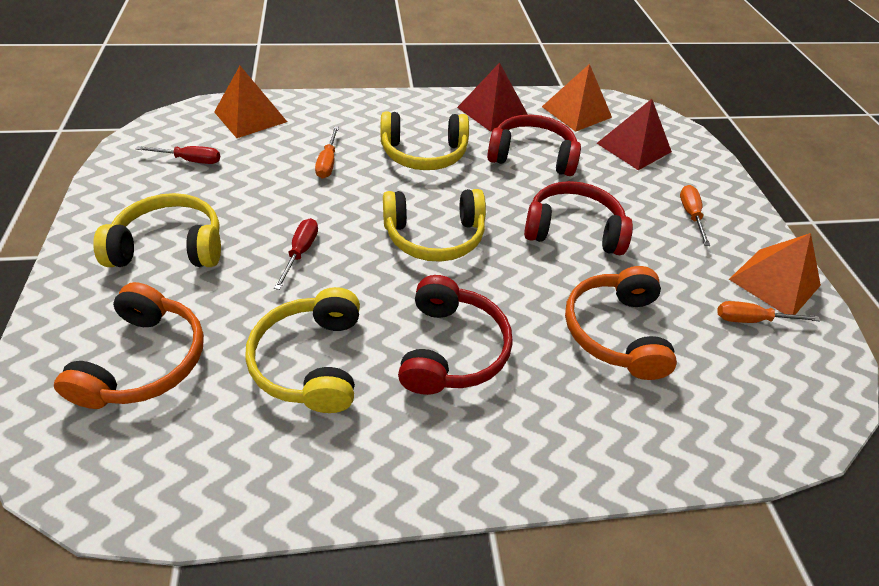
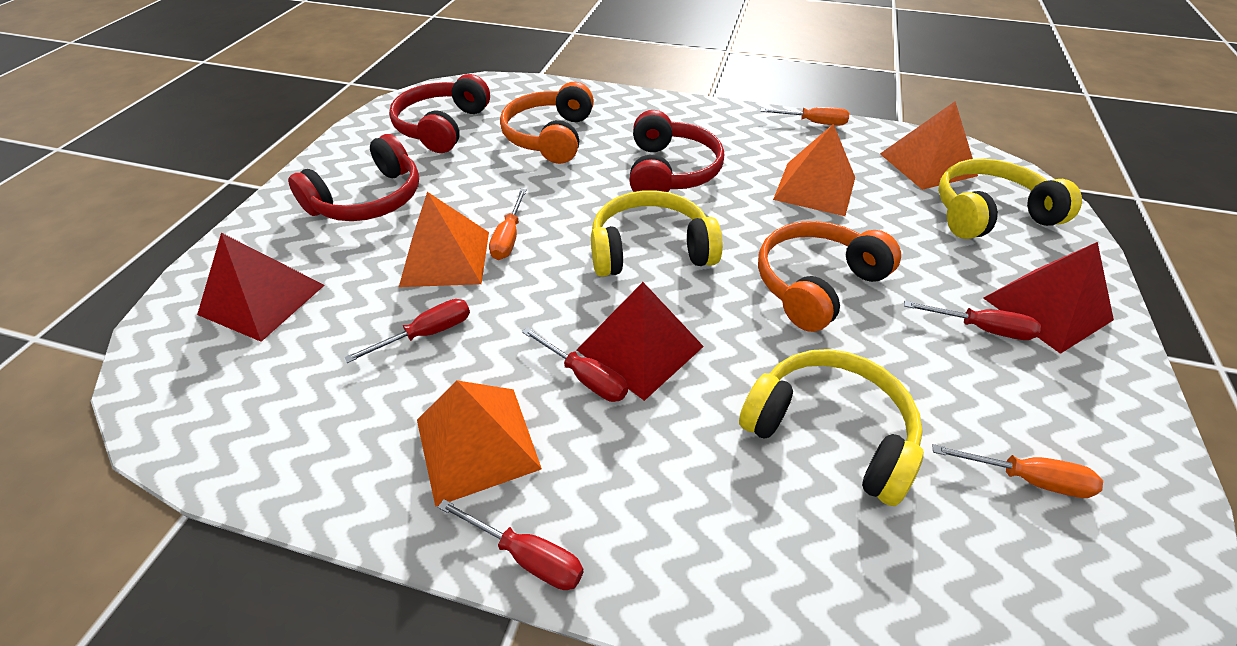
orange pyramid: [214,66,287,138] [542,64,612,132] [729,233,821,319] = 3 -> [399,192,489,287] [417,380,542,507] [773,124,855,216] [880,101,978,190] = 4
red pyramid: [457,62,528,132] [597,99,672,170] = 2 -> [197,233,325,342] [577,282,704,401] [983,242,1114,354] = 3
red screwdriver: [136,146,220,164] [274,218,318,290] = 2 -> [344,299,470,363] [438,499,584,590] [522,327,628,402] [904,301,1041,340] = 4
yellow headphones: [93,193,221,267] [245,287,360,413] [381,111,469,170] [383,189,486,262] = 4 -> [591,190,723,277] [739,349,923,506] [938,159,1082,239] = 3

